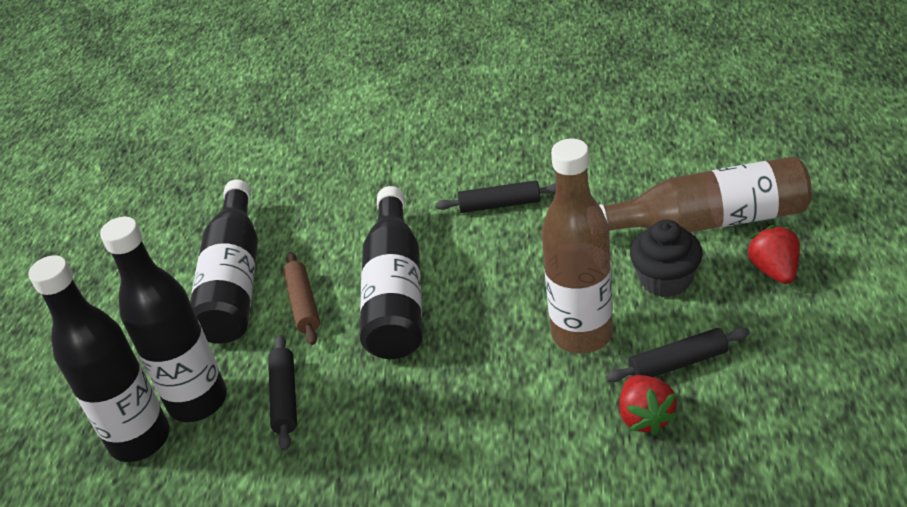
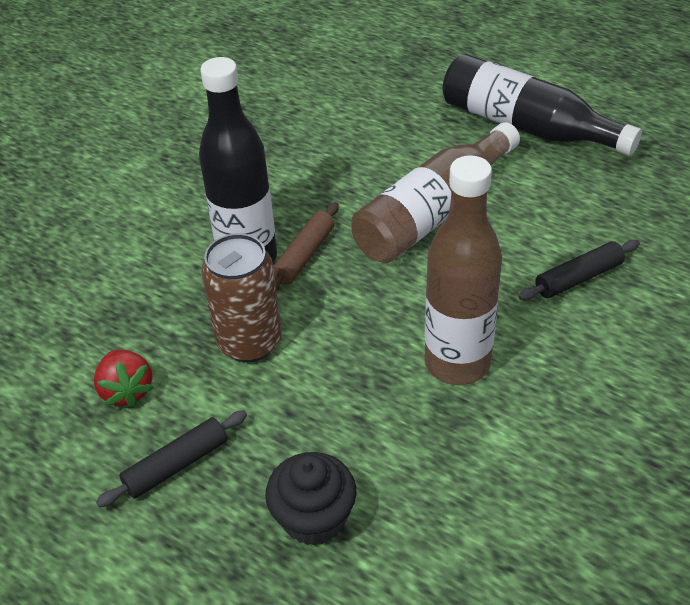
black bottle: [28,255,169,462] [100,217,227,422] [190,179,258,344] [360,186,422,359] = 4 -> [199,57,277,262] [442,54,642,156] = 2
black rolling pin: [268,335,297,451] [436,181,556,213] [606,328,750,382] = 3 -> [96,410,247,507] [518,240,640,301] = 2
brown can: none = 0 -> [201,233,282,362] = 1
red strawberry: [619,375,678,435] [747,225,800,284] = 2 -> [94,349,154,408] = 1

